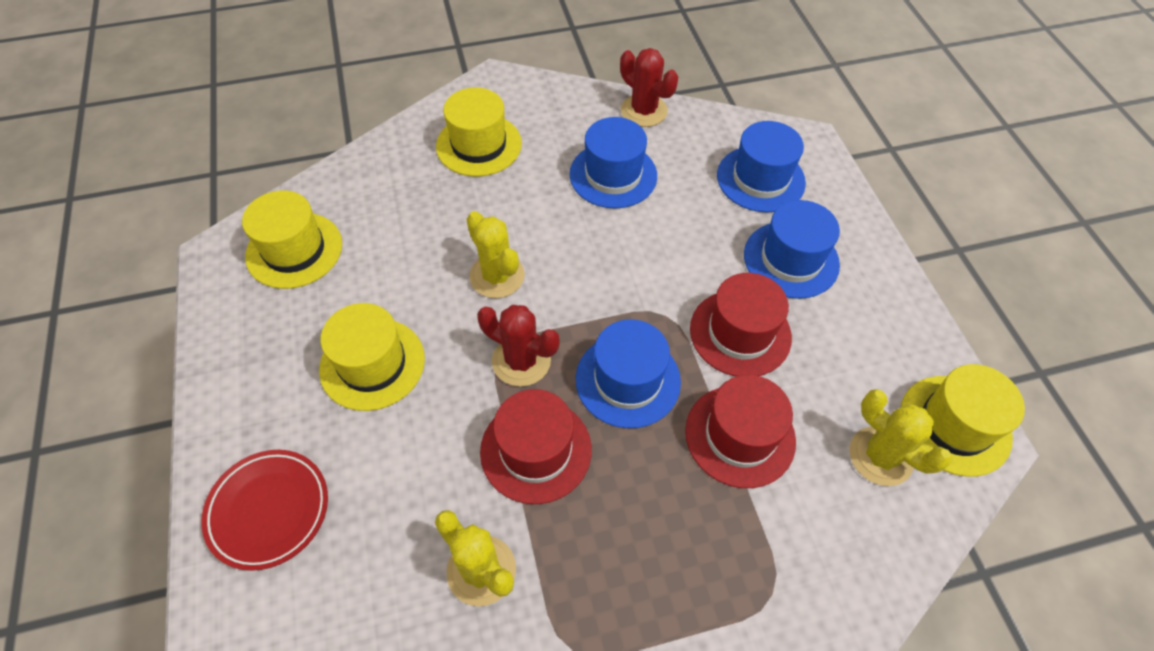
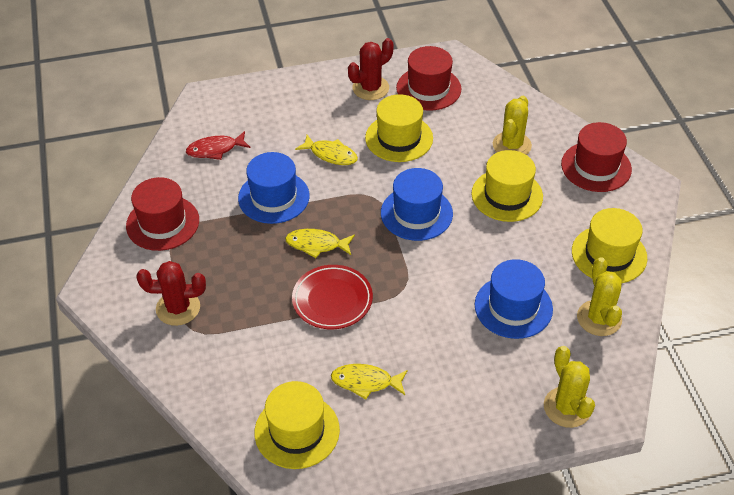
blue hat: [569,117,657,208] [576,319,681,428] [717,121,806,213] [744,200,840,299] = 4 -> [238,152,310,224] [381,168,453,241] [475,259,553,339] = 3
red fish: none = 0 -> [186,131,251,160] = 1
yellow fish: none = 0 -> [285,229,355,258] [295,135,358,165] [331,364,408,400] = 3

